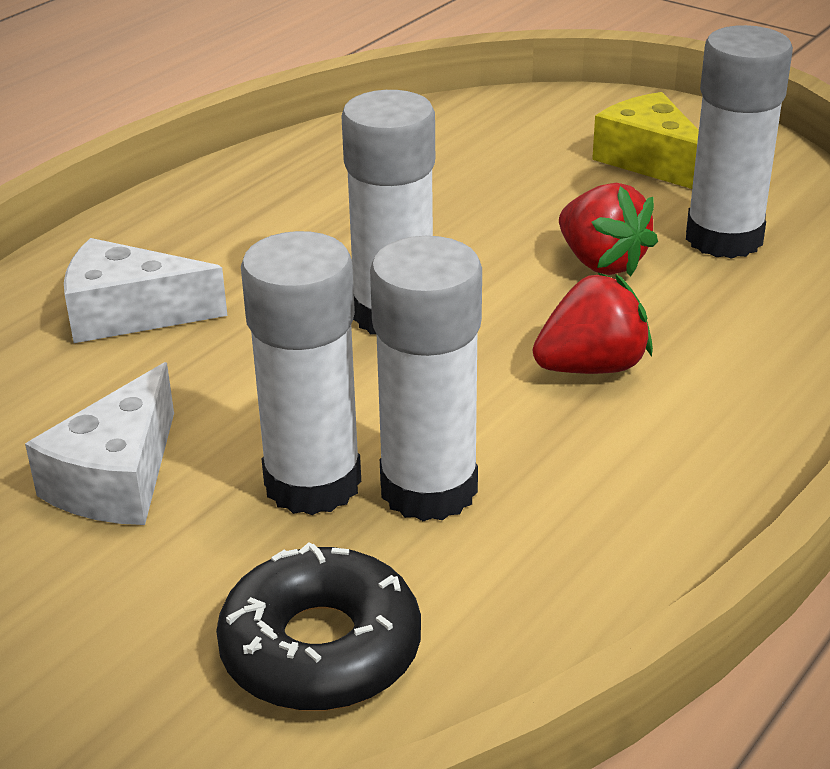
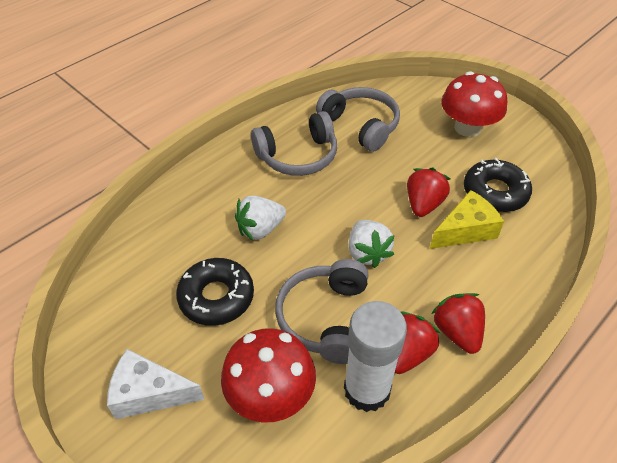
black donut: [216,542,421,711] = 1 -> [176,258,254,326] [464,158,532,212] = 2
grey headphones: none = 0 -> [251,111,337,176] [275,259,368,364] [316,87,400,152] = 3
red mushroom: none = 0 -> [221,328,316,423] [441,71,507,137] = 2
red strawberry: [533,273,653,374] [559,183,658,277] = 2 -> [395,311,440,374] [407,168,450,217] [431,293,485,354] = 3
white cheese: [25,362,174,525] [64,238,228,343] = 2 -> [107,349,205,419] = 1
white glue stick: [241,231,361,515] [341,90,435,334] [370,236,482,521] [686,25,793,259] = 4 -> [344,301,407,412] = 1
white strawberry: none = 0 -> [235,195,286,241] [348,220,395,268] = 2

